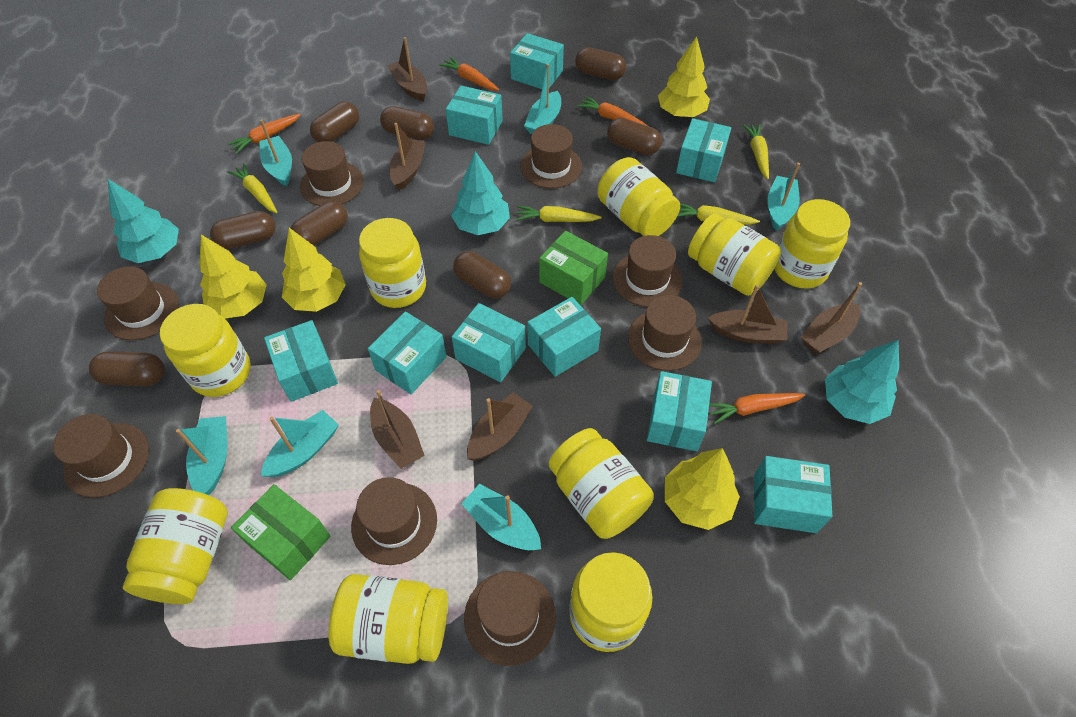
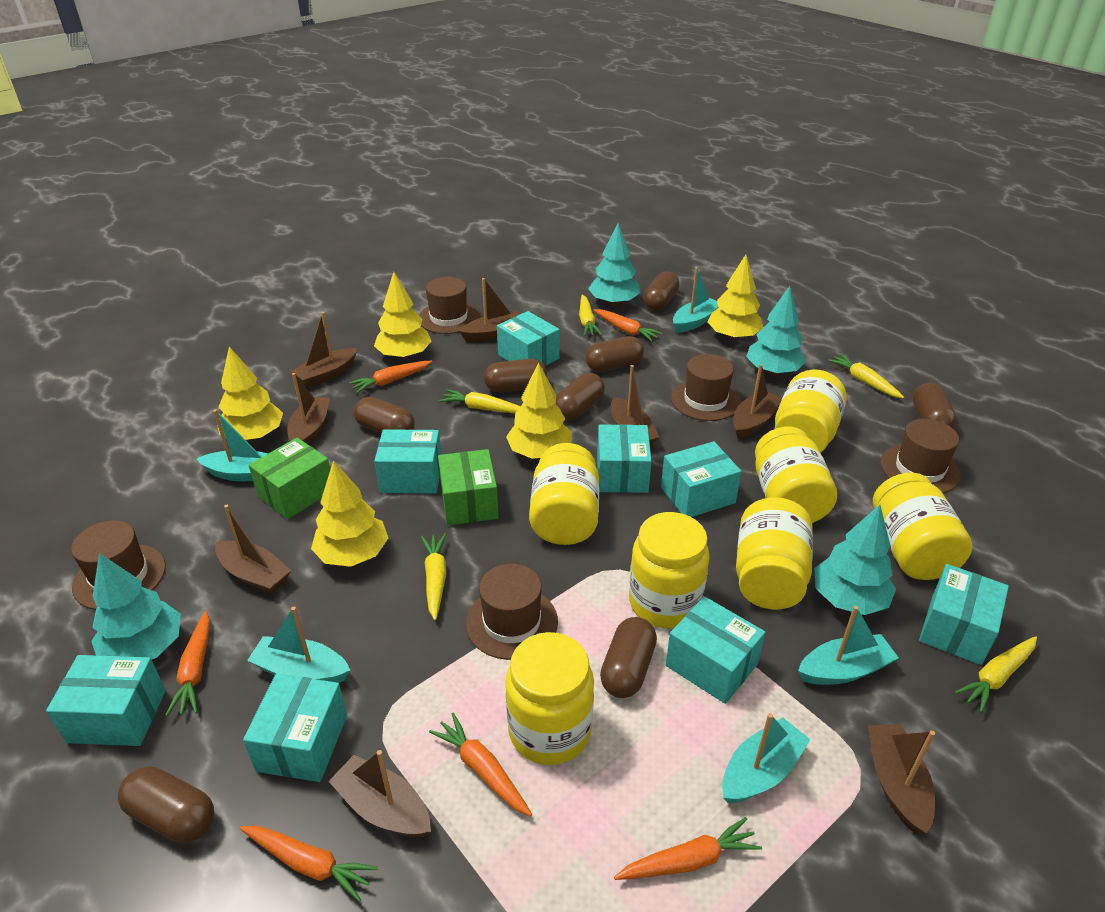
brown boat: [370,390,425,469] [388,37,427,102] [389,123,425,191] [467,392,533,461] [708,285,788,344] [801,282,862,354] = 6 -> [215,505,291,594] [287,373,330,445] [291,312,357,388] [329,750,431,838] [459,278,519,342] [611,365,660,447] [733,364,782,439] [868,724,935,834] = 8
brown hat: [53,414,149,498] [97,266,179,340] [300,141,364,206] [351,477,437,565] [464,571,556,666] [520,124,582,189] [613,235,682,307] [628,295,702,371] = 8 -> [71,520,166,610] [419,277,479,334] [466,564,558,660] [671,354,741,421] [880,419,961,493] = 5
orange carrot: [228,114,301,154] [439,57,499,91] [577,96,648,126] [709,393,805,424] = 4 -> [165,611,210,716] [240,826,378,901] [349,361,433,393] [429,713,532,817] [593,309,663,342] [614,817,762,880] = 6
turquoise boat: [176,416,228,495] [259,119,292,187] [261,410,339,477] [461,484,541,550] [524,64,561,134] [767,163,800,231] = 6 -> [197,410,268,481] [247,607,350,683] [673,267,718,333] [722,713,811,803] [798,606,899,685] = 5
turquoise box: [264,320,338,402] [368,311,447,394] [446,86,503,145] [452,303,526,382] [510,33,564,89] [527,297,601,377] [647,371,712,451] [676,118,731,182] [754,456,832,533] = 9 -> [46,655,166,746] [243,674,347,782] [374,429,441,494] [497,311,560,366] [597,424,652,493] [661,441,742,517] [666,596,766,704] [919,564,1009,665] = 8
turquoise tree: [108,179,179,263] [451,151,510,235] [825,340,899,424] = 3 -> [91,553,181,660] [588,223,640,306] [746,286,806,375] [814,505,896,615] = 4
yellow carrot: [227,163,277,213] [516,206,602,222] [677,204,760,225] [743,124,769,179] = 4 -> [421,534,446,620] [439,389,520,413] [579,295,602,337] [828,353,904,399] [954,636,1037,713] = 5
yellow jar: [123,488,228,604] [160,304,251,397] [328,574,448,664] [359,218,426,308] [549,428,654,539] [569,552,652,652] [597,157,680,236] [688,213,781,296] [774,199,850,289] = 9 -> [506,632,594,765] [529,443,599,545] [629,512,710,628] [736,497,813,609] [755,426,837,523] [775,370,847,453] [873,473,972,580] = 7
yellow tree: [199,235,267,318] [282,228,346,312] [658,36,710,117] [665,448,740,530] = 4 -> [217,347,283,440] [311,460,388,567] [374,272,432,359] [506,363,571,459] [707,255,763,340] = 5

